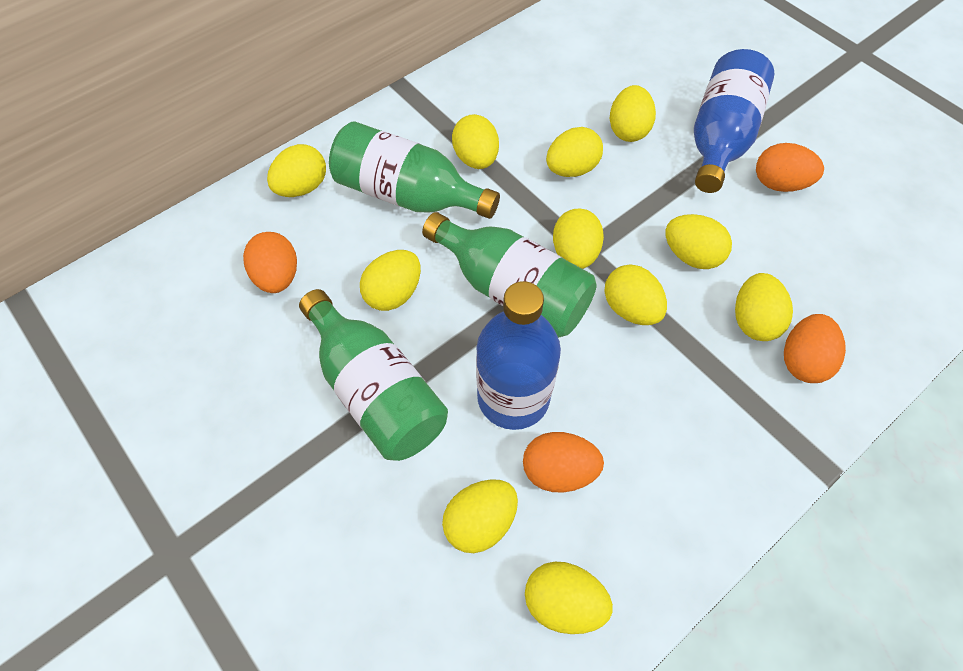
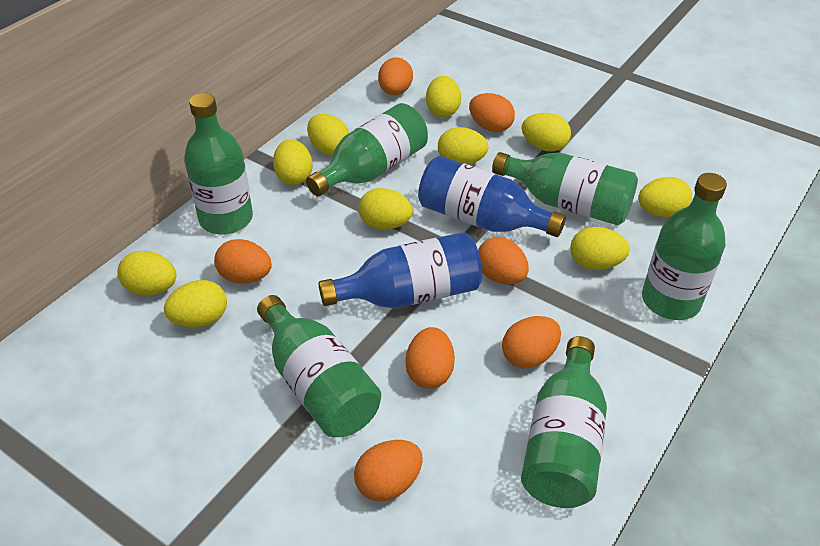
green bottle: [299,289,448,461] [329,121,500,219] [422,212,596,338] = 3 -> [184,93,253,234] [257,295,381,437] [306,103,428,196] [492,152,638,225] [521,336,607,508] [642,173,727,320] = 6
orange egg: [243,232,297,293] [523,432,604,493] [756,143,824,192] [784,314,846,383] = 4 -> [214,239,272,284] [354,440,423,502] [378,58,413,95] [405,327,455,389] [469,93,515,132] [478,237,529,285] [502,316,561,368] = 7
yellow egg: [267,144,326,197] [360,250,421,311] [442,479,518,553] [452,114,499,169] [525,562,613,634] [546,127,603,177] [553,209,604,269] [604,265,667,325] [610,85,656,142] [665,214,732,269] [735,273,793,341] = 11 -> [117,251,176,296] [164,280,227,327] [273,139,313,185] [307,114,349,156] [358,188,413,229] [426,76,461,117] [438,127,489,165] [521,113,571,152] [570,227,630,270] [638,177,692,217] = 10

